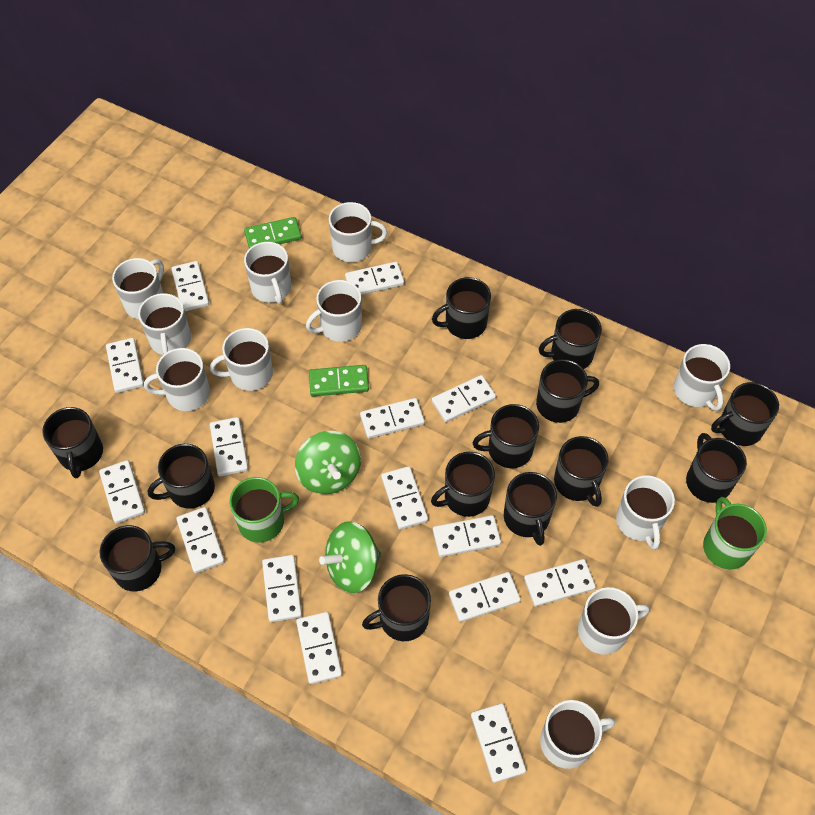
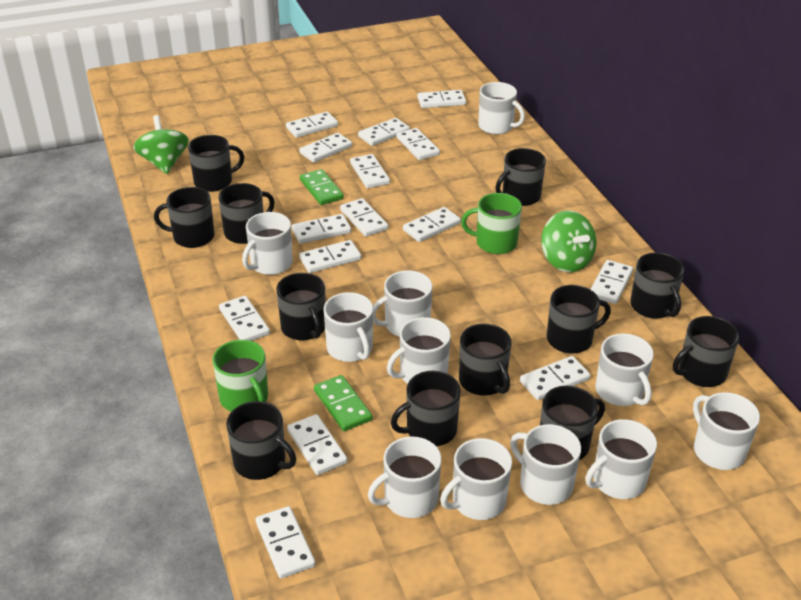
black mug: [42,407,103,478] [99,525,175,591] [148,444,215,509] [362,574,431,641] [431,452,495,517] [432,277,491,339] [473,404,539,468] [504,472,557,546] [536,359,599,423] [539,309,602,369] [554,436,609,507] [686,433,747,503] [711,382,779,446] = 13 -> [154,187,214,248] [188,135,244,192] [219,183,275,244] [226,401,296,480] [276,273,325,341] [391,371,461,446] [459,324,511,396] [496,148,546,206] [540,386,605,460] [547,285,611,354] [630,253,684,319] [673,316,739,387] = 12

